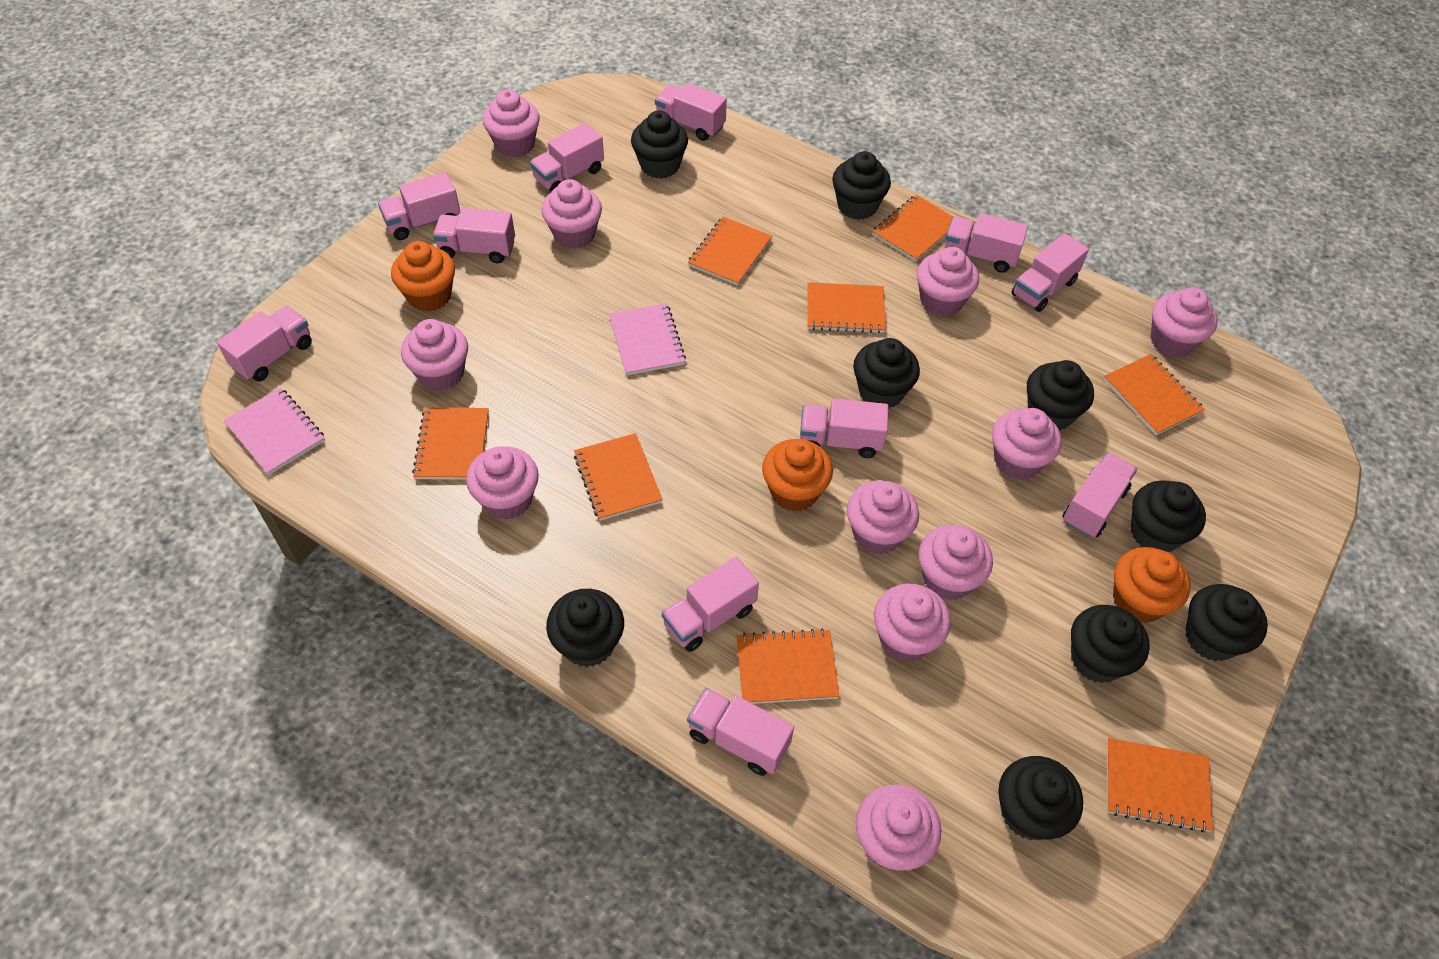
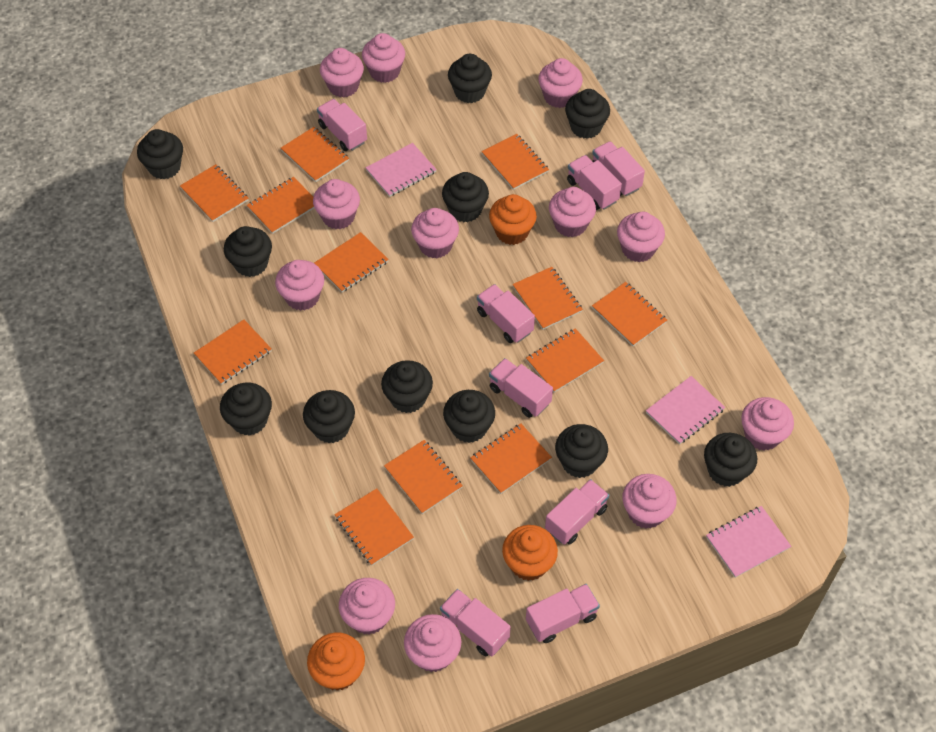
black cupcake: [546,589,624,667] [631,111,688,179] [832,151,891,220] [853,338,920,409] [998,756,1083,840] [1027,360,1094,431] [1071,605,1150,683] [1131,480,1206,552] [1186,584,1268,661] = 9 -> [137,129,183,180] [220,383,272,436] [224,226,272,277] [303,390,355,443] [381,360,433,413] [442,172,489,222] [443,390,495,443] [448,54,492,103] [555,424,608,478] [565,89,610,139] [704,433,757,487] = 11
orange notebook: [412,408,489,480] [574,433,663,521] [688,217,772,286] [737,629,839,704] [807,282,886,334] [872,195,953,261] [1103,354,1205,435] [1107,738,1213,833] = 8 -> [180,164,248,222] [194,320,272,385] [247,177,314,234] [281,127,349,182] [314,232,389,292] [335,488,414,566] [384,440,463,514] [470,424,552,494] [482,134,549,190] [513,267,583,330] [526,328,604,393] [592,282,667,346] = 12
pink cupcake: [401,319,468,391] [466,446,539,520] [483,89,540,157] [541,179,602,249] [847,480,919,554] [856,784,941,871] [874,584,951,661] [917,247,979,317] [919,525,993,600] [992,408,1062,480] [1150,287,1218,357] = 11 -> [275,260,324,311] [313,179,360,229] [320,48,364,98] [339,578,395,635] [362,33,405,83] [404,614,461,672] [411,208,459,258] [538,58,583,108] [549,187,596,237] [617,212,665,262] [622,474,677,529] [741,397,794,451] = 12
pink notebook: [224,387,325,475] [609,303,686,375] = 2 -> [366,143,437,197] [646,376,725,444] [706,506,791,578] = 3
pink truck: [217,306,312,381] [378,172,460,240] [433,208,515,263] [530,123,604,192] [655,83,727,141] [662,557,759,652] [687,688,794,776] [800,399,889,458] [945,213,1028,273] [1011,233,1089,312] [1062,452,1137,537] = 11 -> [317,99,367,151] [440,589,511,657] [477,284,535,343] [489,358,553,418] [526,584,600,643] [545,479,609,545] [567,155,622,210] [592,141,645,196] = 8

